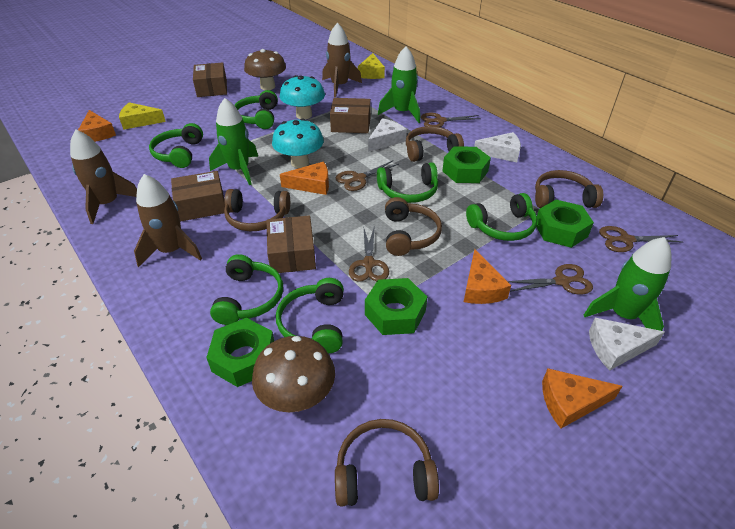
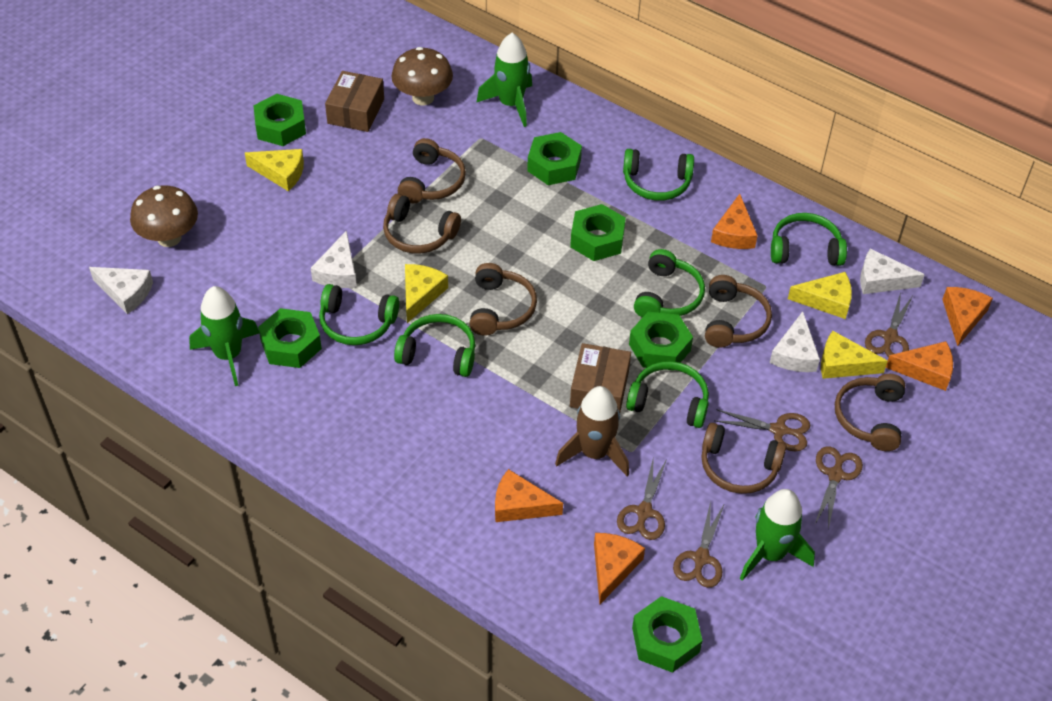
brown box: [171,171,225,222] [193,62,227,97] [267,216,316,273] [330,98,371,133] = 4 -> [325,71,384,132] [570,343,631,413] = 2
brown headphones: [224,189,290,231] [335,419,439,506] [385,197,442,256] [406,126,464,162] [535,170,603,208] = 5 -> [383,193,461,254] [398,138,466,203] [469,263,537,336] [701,423,787,494] [705,275,772,348] [835,374,905,451] = 6
brown rocket: [70,130,137,224] [134,174,202,267] [322,23,362,97] = 3 -> [555,386,629,476] = 1
green nut: [206,318,274,387] [365,278,427,335] [442,147,491,183] [536,200,594,248] = 4 -> [253,94,306,146] [258,308,322,368] [527,132,582,185] [570,204,626,261] [629,312,693,370] [632,596,702,673] = 6
orange cheese: [78,110,116,142] [280,162,329,195] [464,249,511,304] [542,368,623,428] = 4 -> [495,469,563,522] [594,533,645,604] [711,194,758,249] [886,341,953,391] [942,287,993,346] = 5
turquoise mushroom: [272,118,324,168] [280,75,325,119] = 2 -> none = 0
white cheese: [368,118,407,152] [474,132,521,162] [589,318,665,371] = 3 -> [89,267,153,314] [311,230,356,288] [770,311,820,372] [860,249,925,294] = 4
yellow cheese: [119,102,166,130] [358,53,385,79] = 2 -> [245,149,304,191] [405,264,448,323] [788,272,852,319] [821,331,888,379] = 4

